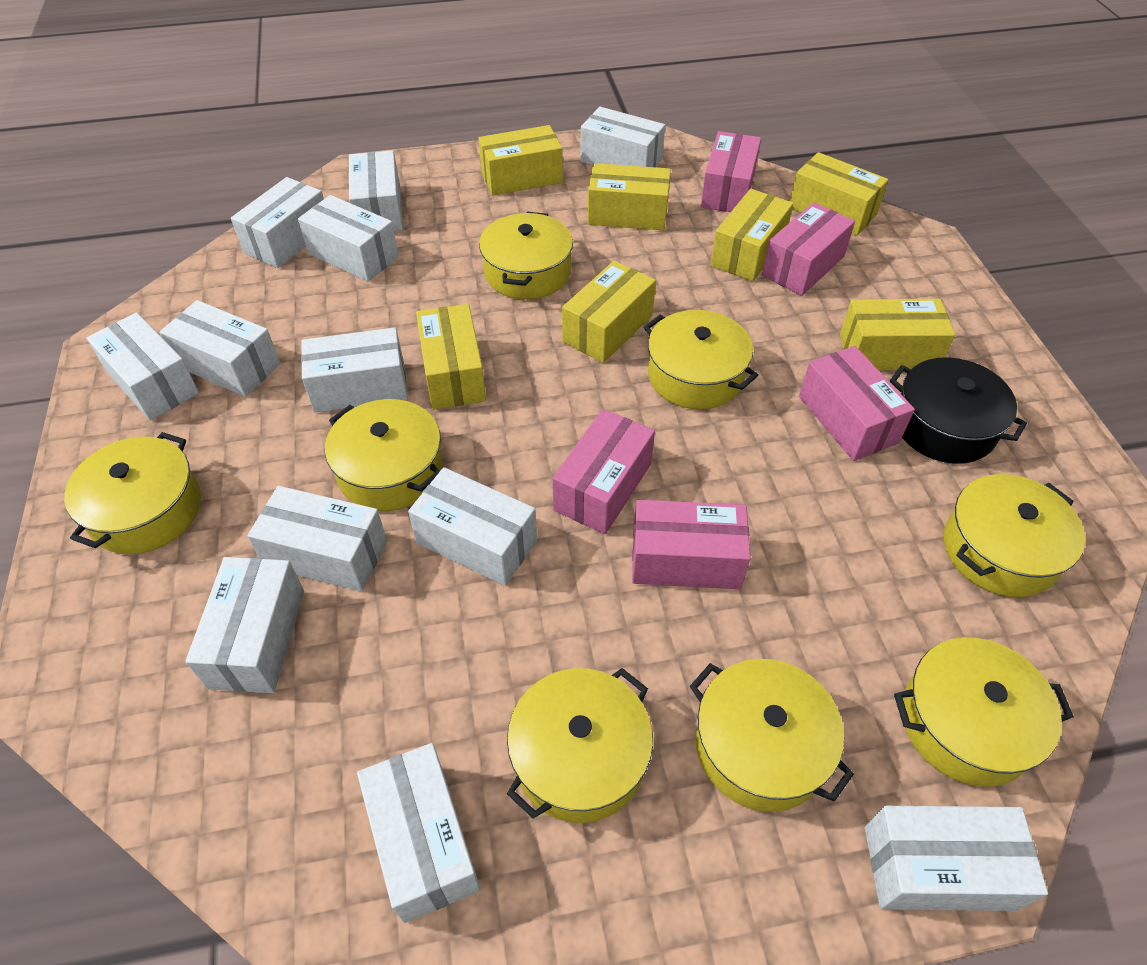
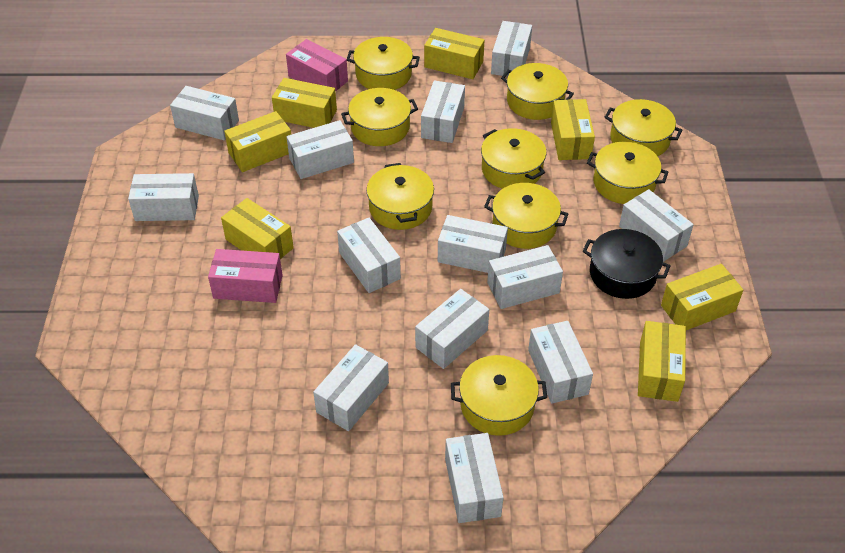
pink box: [552,409,655,534] [632,500,751,589] [701,131,761,212] [762,202,855,296] [799,346,915,461] = 5 -> [208,249,283,303] [286,39,348,91] = 2
white box: [87,312,199,421] [159,300,280,397] [185,557,304,693] [231,177,324,268] [248,486,387,592] [298,195,399,282] [301,327,408,413] [349,150,403,231] [357,743,481,923] [408,467,537,586] [580,107,665,167] [865,806,1048,911] = 12 -> [128,173,199,221] [170,86,239,140] [286,120,354,179] [313,344,389,431] [337,218,401,293] [415,289,489,369] [421,81,465,143] [438,215,508,273] [445,433,504,523] [487,245,563,309] [491,21,532,77] [528,321,593,403] [619,189,694,262] = 13
yellow pot: [64,432,201,554] [325,399,443,511] [479,212,573,299] [507,668,653,823] [644,310,758,409] [690,659,854,812] [894,637,1073,787] [944,474,1085,597] = 8 -> [341,88,418,146] [347,37,420,90] [366,163,434,230] [451,355,547,436] [481,128,547,189] [484,183,568,249] [501,63,574,120] [587,142,668,204] [604,99,682,156] = 9

